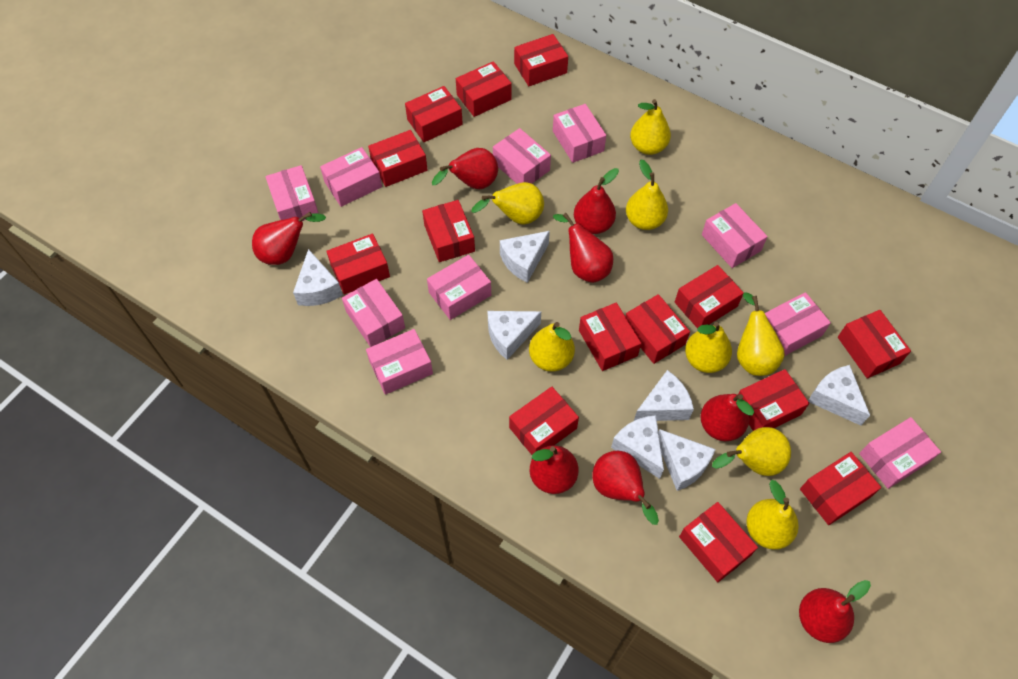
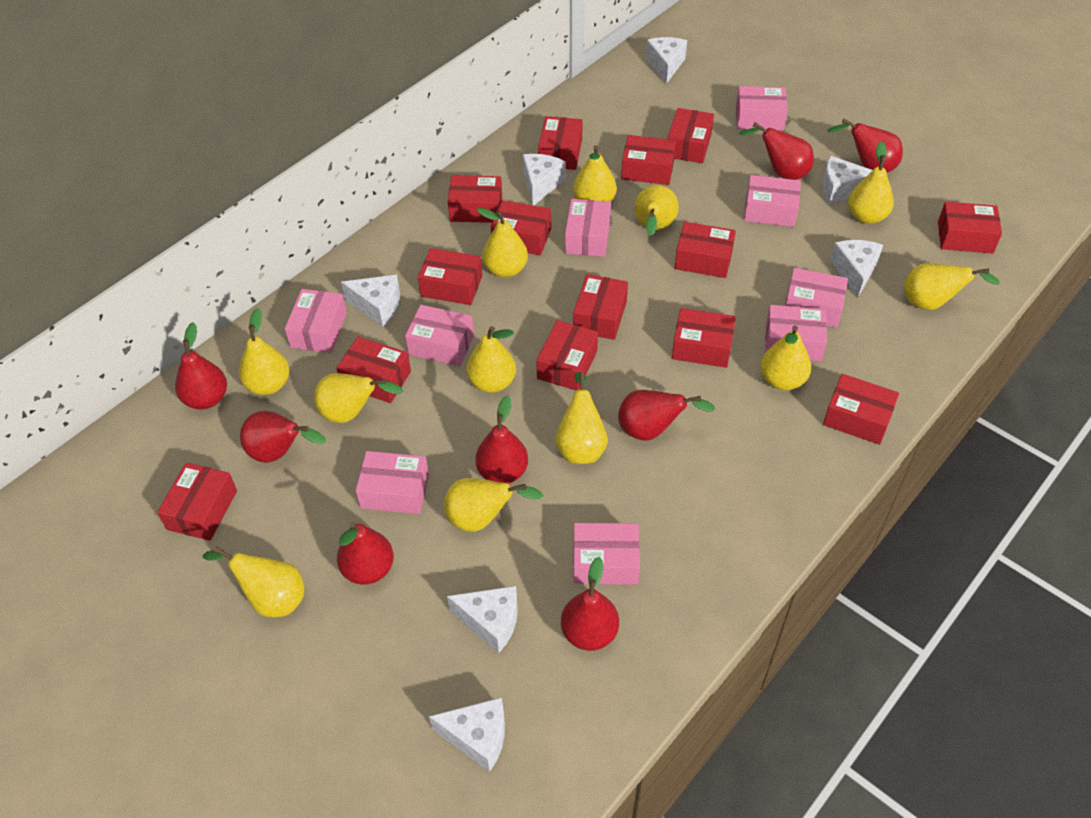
pink box: [265,165,319,221] [320,147,382,207] [342,279,405,347] [366,329,433,395] [427,255,491,320] [493,128,551,184] [553,104,606,163] [702,203,768,268] [765,292,831,356] [859,417,941,489] = 10 -> [285,289,347,353] [356,451,429,514] [405,305,474,366] [565,199,611,257] [573,523,640,585] [736,86,788,130] [744,175,801,227] [765,305,827,361] [785,268,848,328] = 9
yellow pear: [471,182,544,225] [529,322,575,372] [626,160,668,230] [630,99,671,155] [685,322,732,373] [712,427,791,476] [737,292,785,376] [746,480,799,550] = 8 -> [203,546,305,617] [239,308,290,395] [314,373,403,423] [444,478,543,532] [466,326,516,393] [477,208,528,278] [555,372,608,464] [573,145,617,202] [634,185,679,236] [760,326,811,390] [848,141,894,224] [904,263,1000,310] = 12

